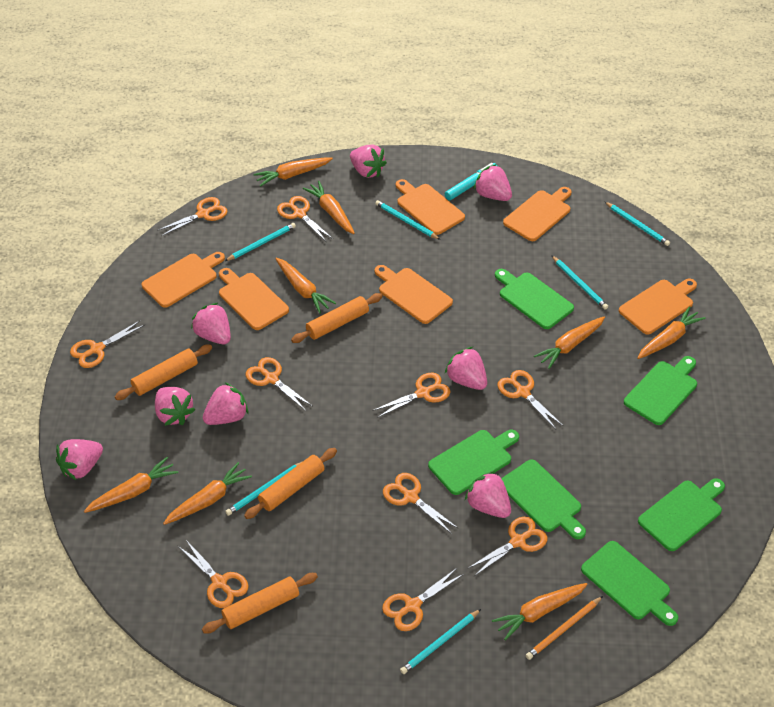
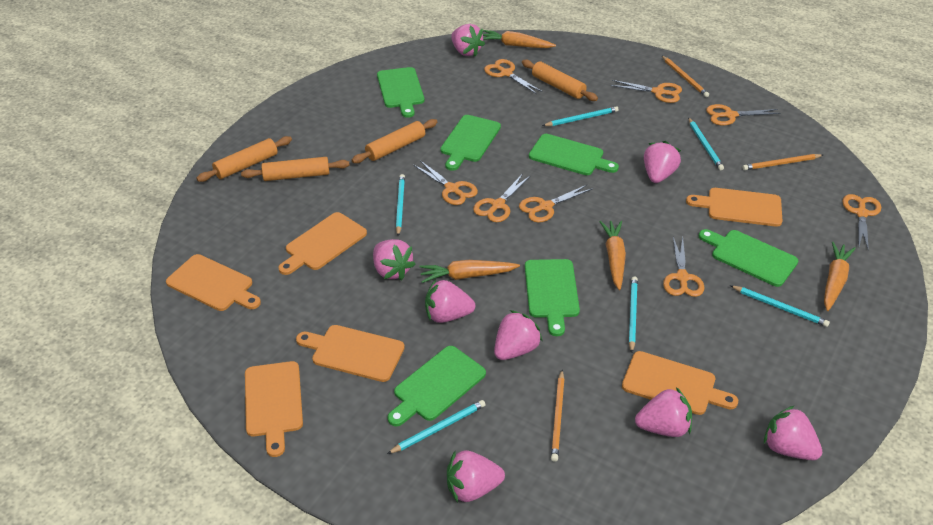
orange carrot: [84,457,178,513] [163,462,252,525] [254,158,333,187] [275,258,336,313] [303,181,355,234] [492,583,588,640] [534,317,605,369] [637,306,706,359] = 8 -> [419,260,520,283] [483,30,556,48] [599,221,626,290] [824,241,856,311] = 4
orange pencil: [526,596,603,660] = 1 -> [551,370,564,462] [662,56,709,97] [742,154,823,170] = 3
orange scissors: [70,320,145,368] [157,197,228,236] [178,539,249,608] [245,357,312,411] [277,196,333,241] [372,372,450,418] [382,567,464,631] [383,473,459,534] [467,517,548,576] [497,370,563,429] = 10 -> [413,161,478,205] [473,175,530,222] [484,59,542,94] [519,185,593,223] [610,80,682,103] [663,237,704,297] [706,104,780,126] [842,194,881,251] = 8
turquoise marker: [445,163,497,200] = 1 -> none = 0

